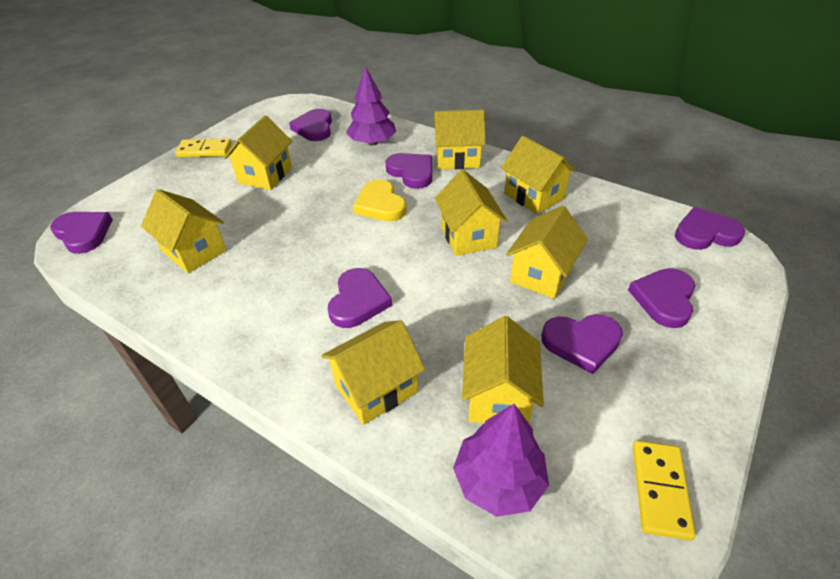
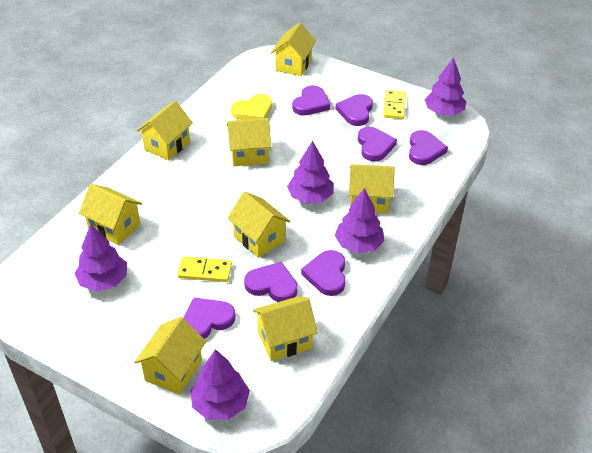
purple tree: [346,66,396,146] [453,404,549,517] = 2 -> [74,224,127,291] [190,349,250,420] [287,141,334,203] [335,188,385,253] [424,57,466,115] = 5

